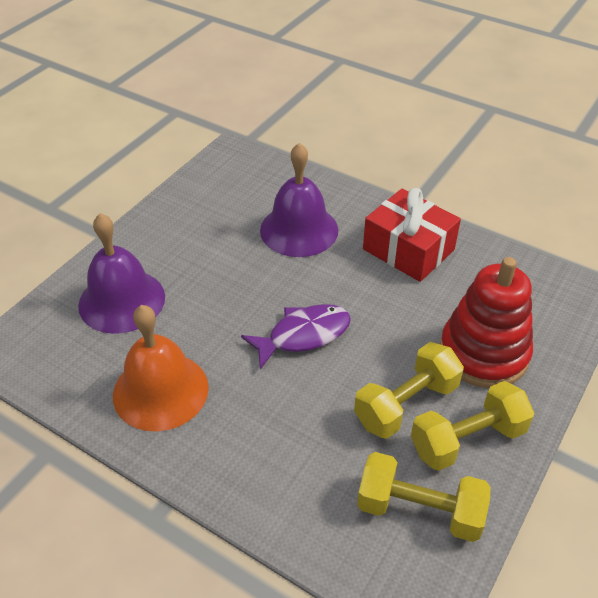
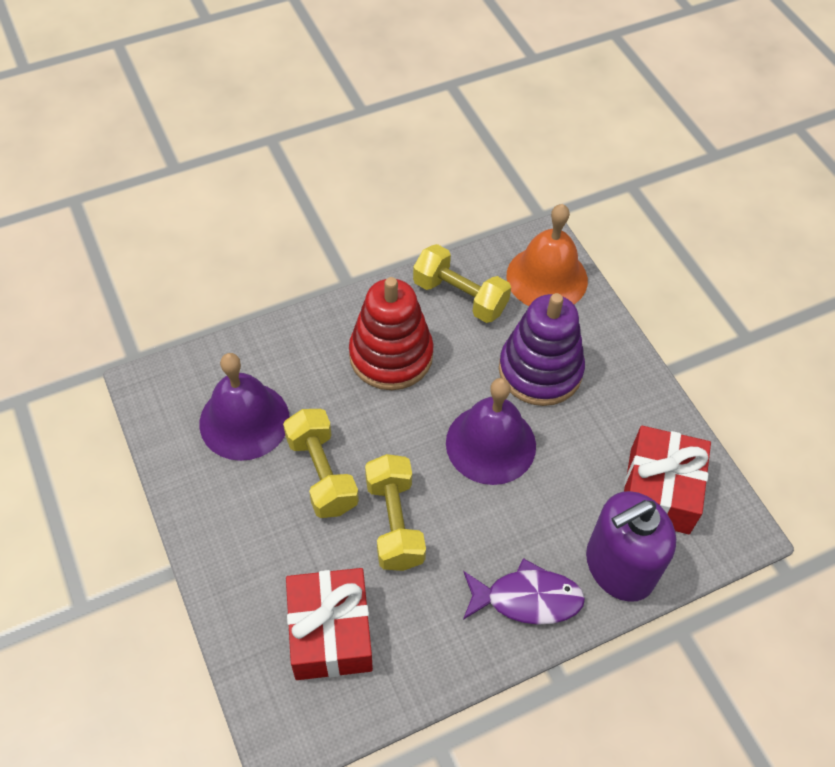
purple soap dispenser: none = 0 -> [586,491,676,602] = 1
purple stacking toy: none = 0 -> [499,293,585,406] = 1
red gift: [363,188,461,282] = 1 -> [286,568,373,680] [624,426,711,534] = 2

